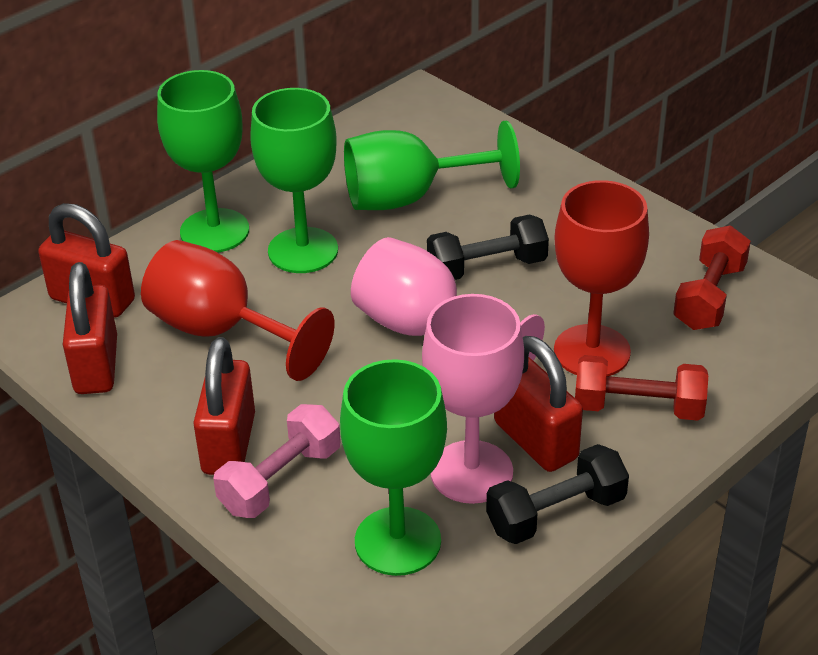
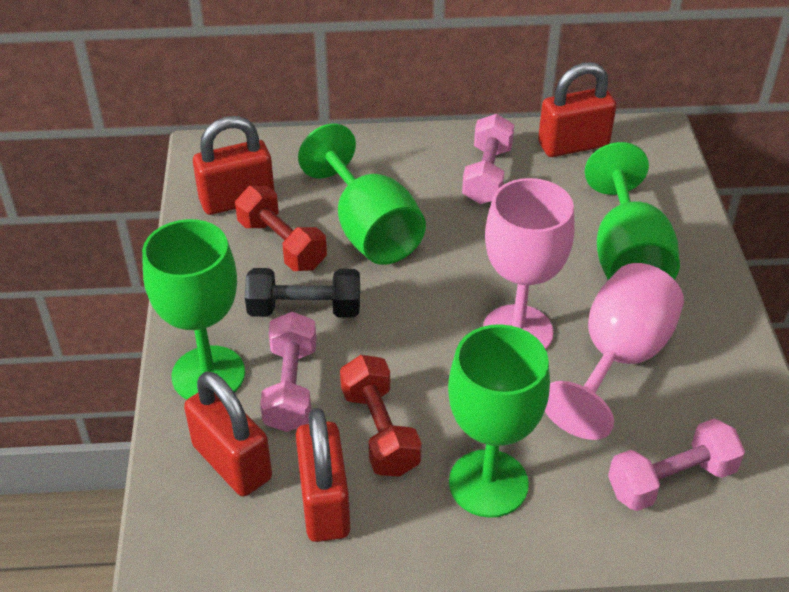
black dumbbell: [427,214,549,280] [486,444,629,544] = 2 -> [245,268,360,318] = 1
pink dumbbell: [213,404,341,518] = 1 -> [260,312,316,432] [462,114,514,204] [608,419,745,511] = 3
red goblet: [141,240,335,381] [554,180,649,376] = 2 -> none = 0

